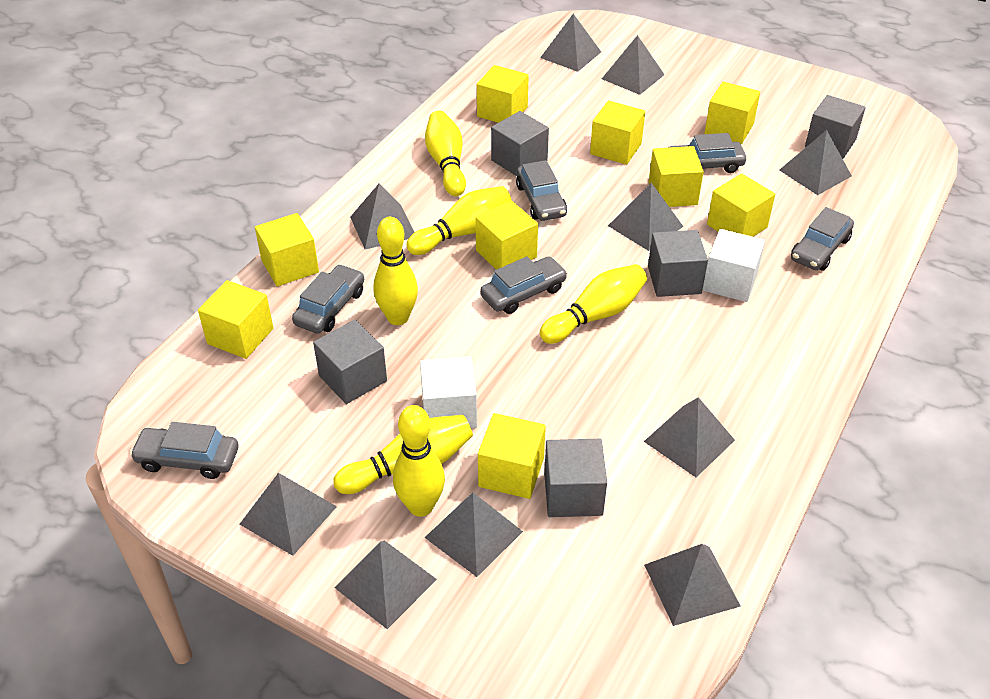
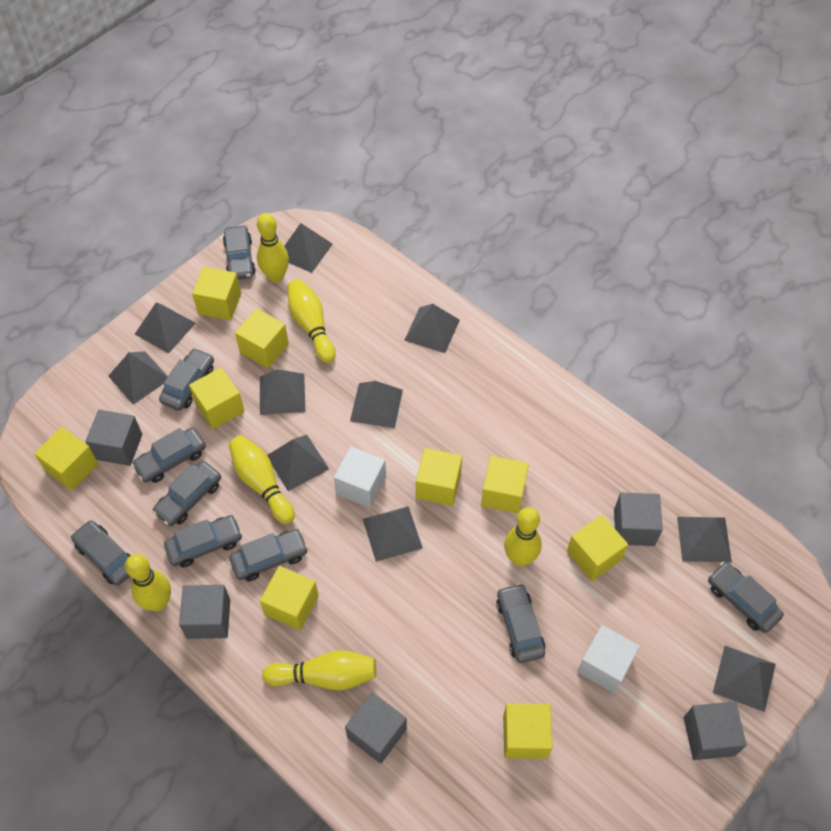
grey car: [130,422,239,479] [292,264,364,333] [480,256,568,314] [516,160,567,221] [668,133,746,173] [791,207,854,271] = 6 -> [71,520,131,586] [131,428,206,483] [152,461,221,526] [159,348,214,411] [164,515,242,567] [223,225,256,280] [229,529,308,581] [496,583,545,663] [708,562,784,633] = 9

